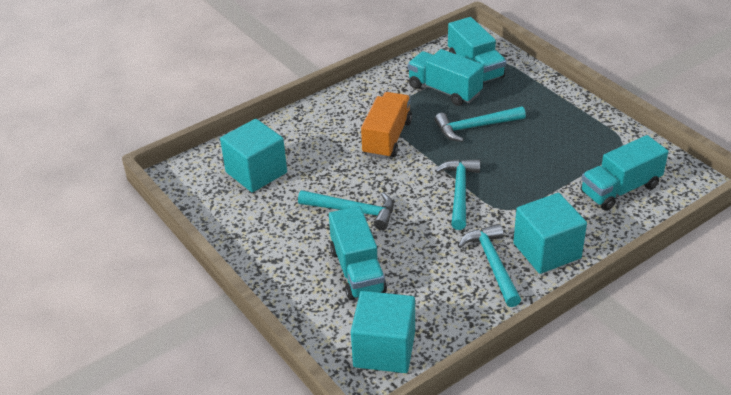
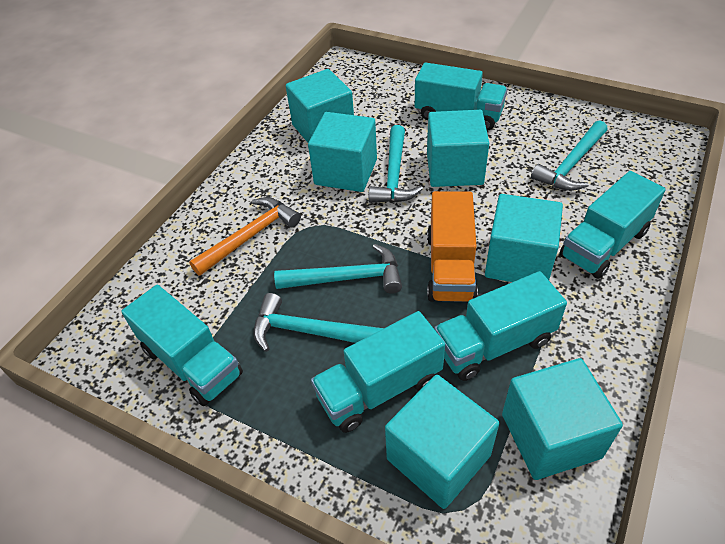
orange hammer: none = 0 -> [189,197,301,276] = 1
turquoise cube: [220,119,287,192] [351,291,415,373] [513,193,587,274] = 3 -> [286,69,354,142] [308,112,377,192] [385,375,499,509] [427,110,489,187] [485,194,563,282] [502,358,623,480] = 6
turquoise truck: [329,206,387,300] [408,49,484,106] [448,17,506,82] [581,135,668,211] = 4 -> [121,285,243,406] [311,311,445,433] [415,62,507,131] [434,271,567,381] [559,171,666,279] = 5

